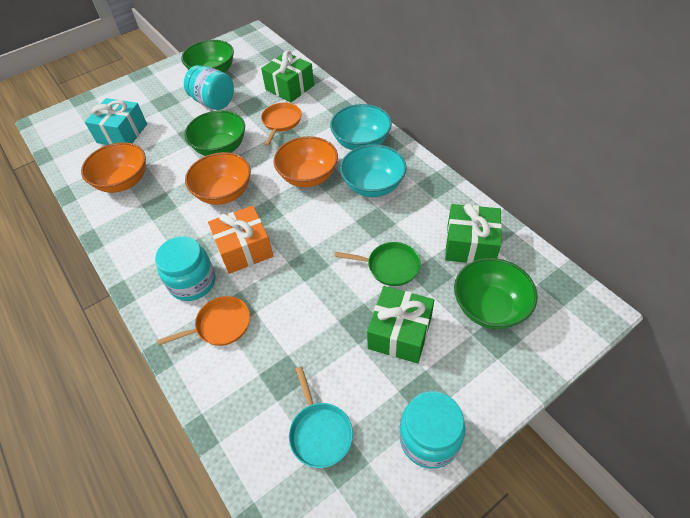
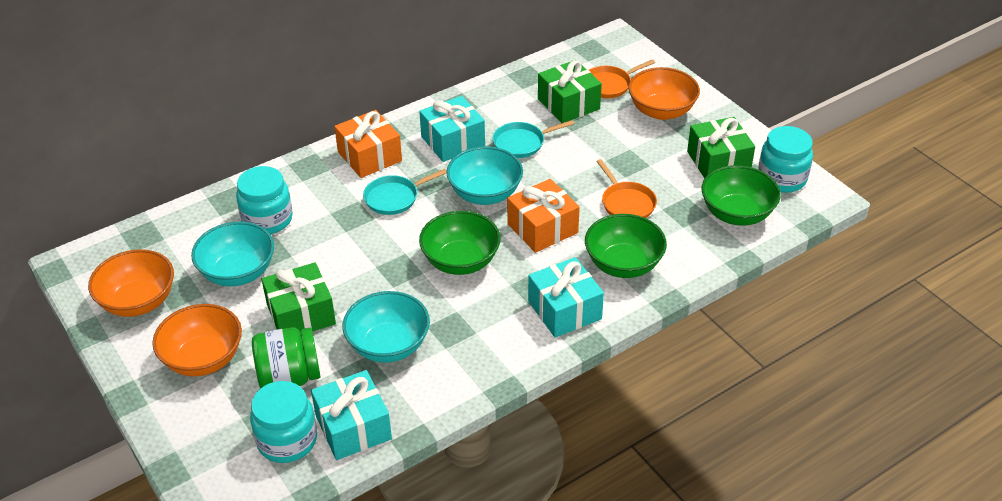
green jar: none = 0 -> [252,327,321,389] = 1
green pan: [334,242,421,286] = 1 -> none = 0
orange gift: [208,205,273,274] = 1 -> [334,110,402,178] [507,179,580,253] = 2
turquoise bowl: [330,104,392,150] [340,144,407,197] = 2 -> [191,222,274,287] [343,291,430,363] [446,146,523,205] = 3
turquoise gift: [85,98,147,145] = 1 -> [311,370,392,460] [419,96,485,162] [528,257,604,338] = 3
turquoise pan: [289,366,353,468] = 1 -> [363,169,447,215] [492,120,574,158] = 2

